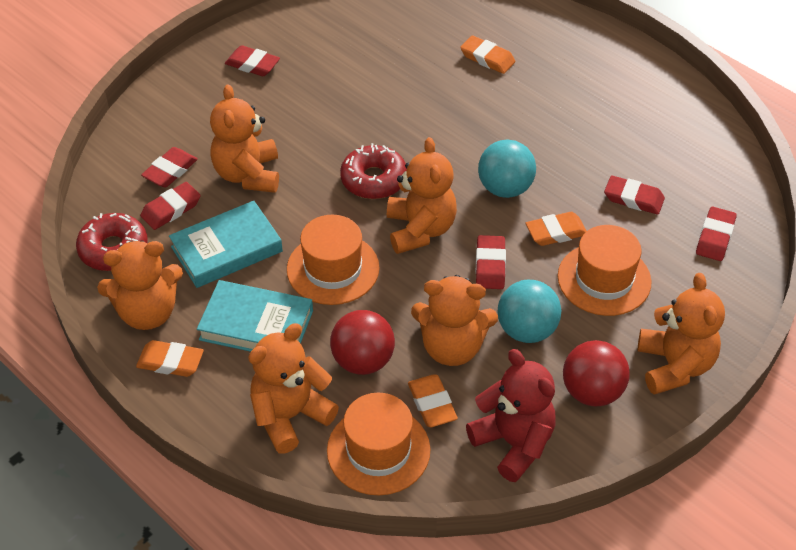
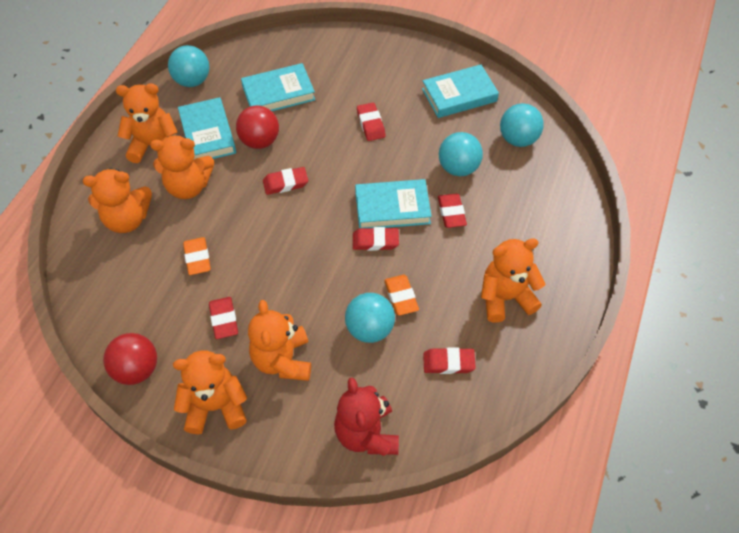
orange eraser: [136,340,204,377] [408,374,458,427] [460,35,515,74] [526,212,587,246] = 4 -> [183,237,211,275] [384,275,419,316] = 2
orange hat: [287,215,380,305] [327,393,431,496] [558,225,652,316] = 3 -> none = 0
red donut: [76,213,148,271] [340,143,407,199] = 2 -> none = 0
turquoise ball: [478,140,536,198] [498,280,561,343] = 2 -> [168,45,209,87] [345,293,395,343] [439,132,483,176] [500,103,544,147] = 4
turquoise book: [169,201,283,288] [197,280,313,352] = 2 -> [178,97,236,159] [241,63,315,111] [355,179,432,228] [422,65,499,118] = 4

